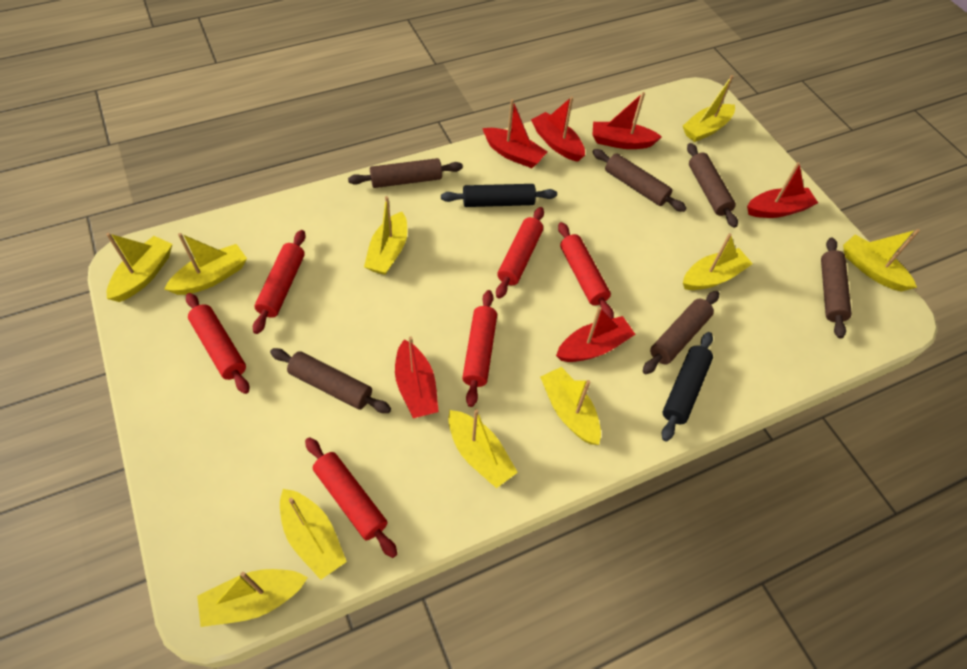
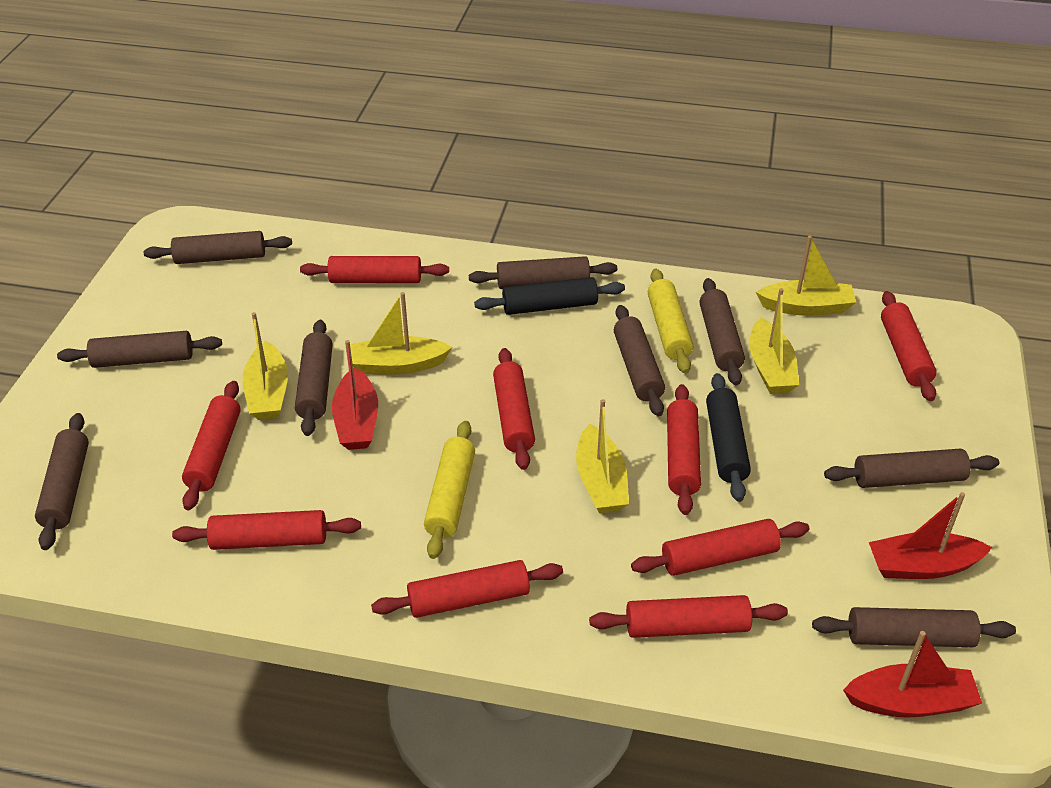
brown rolling pin: [270,348,391,413] [348,158,463,188] [592,149,687,212] [643,291,720,374] [687,143,738,228] [821,237,852,339] = 6 -> [35,413,89,550] [57,331,222,368] [144,231,292,264] [295,320,333,436] [469,256,617,289] [614,305,665,416] [700,278,745,386] [812,607,1016,647] [824,449,999,488] = 9
red boat: [395,337,439,418] [482,99,548,168] [531,96,585,162] [556,307,636,362] [592,92,662,149] [747,162,818,218] = 6 -> [332,340,378,450] [843,631,982,718] [869,492,992,579] = 3
red rolling pin: [186,293,249,394] [253,230,306,334] [305,437,397,558] [462,290,497,407] [496,207,544,299] [558,222,614,319] = 6 -> [172,510,361,550] [182,381,241,510] [300,256,449,283] [371,560,563,618] [493,348,535,470] [589,595,788,638] [631,519,809,576] [667,384,701,515] [881,291,937,401] = 9
yellow boat: [106,233,172,302] [164,233,247,295] [197,569,308,627] [280,489,347,580] [364,196,407,275] [448,409,518,488] [540,367,601,445] [683,75,735,142] [683,233,753,290] [843,229,920,292] = 10 -> [242,312,288,420] [350,292,452,375] [576,399,629,513] [749,288,799,394] [756,236,856,316] = 5
yellow rolling pin: none = 0 -> [424,421,475,559] [648,269,693,374] = 2

